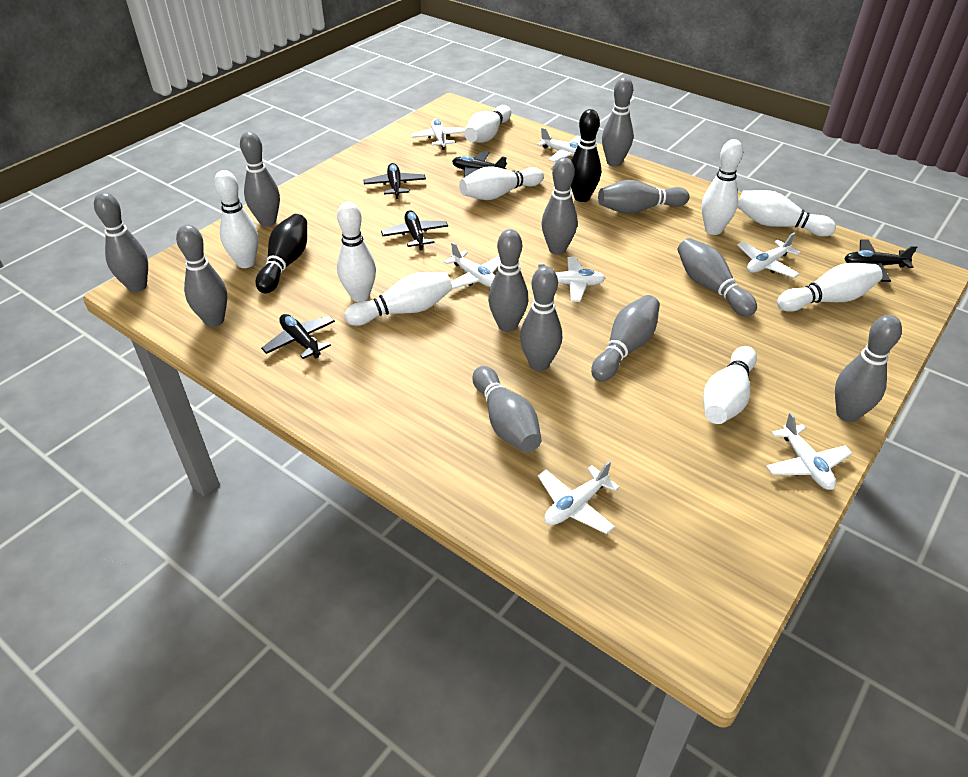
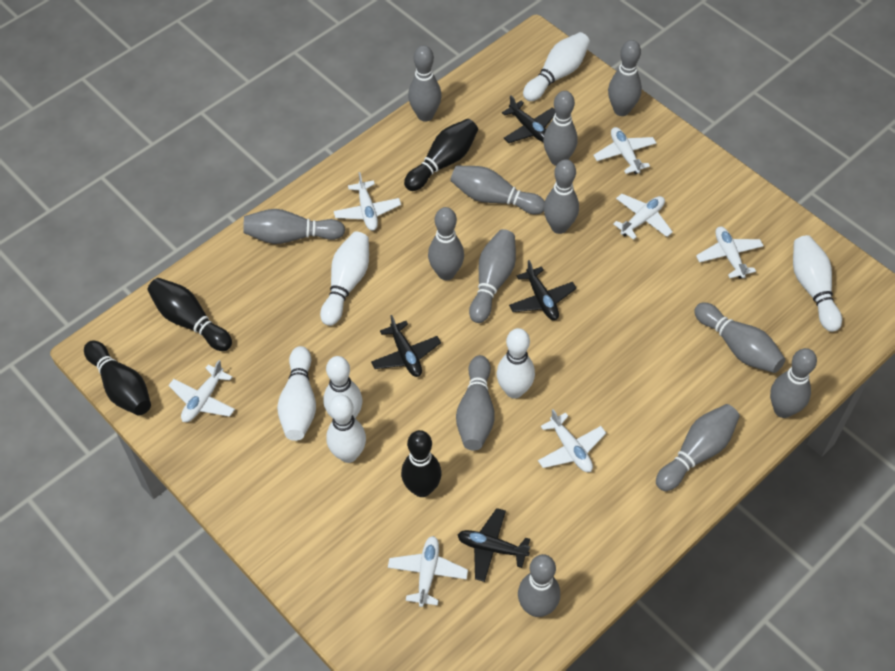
black bowling pin: [256,214,307,294] [571,109,601,202] = 2 -> [84,341,151,416] [147,278,232,351] [401,430,442,497] [404,119,478,191] = 4
black plane: [261,314,335,359] [364,163,426,199] [381,210,448,251] [452,151,507,177] [844,239,917,282] = 5 -> [371,315,441,377] [458,508,530,582] [502,96,555,143] [509,260,577,320] = 4
grey bowling pin: [94,192,148,292] [176,224,227,327] [240,131,280,227] [472,366,541,452] [488,229,528,332] [520,266,562,371] [542,157,577,255] [591,295,660,382] [598,180,689,214] [602,77,633,167] [678,238,757,317] [835,315,902,422] = 12 -> [243,209,345,244] [408,45,442,122] [428,207,464,280] [450,165,545,214] [456,355,495,450] [469,229,516,323] [518,554,560,617] [543,91,577,166] [544,159,579,234] [608,40,642,116] [656,404,740,491] [694,303,785,373] [770,348,817,418] = 13
white bowling pin: [214,170,259,268] [337,201,376,302] [345,272,452,326] [459,166,544,200] [464,105,511,143] [702,139,743,235] [703,346,757,424] [738,190,836,237] [777,263,882,312] = 9 -> [277,346,316,441] [320,232,369,326] [324,356,362,418] [326,395,366,463] [497,328,535,398] [523,32,590,101] [793,235,842,332] = 7

